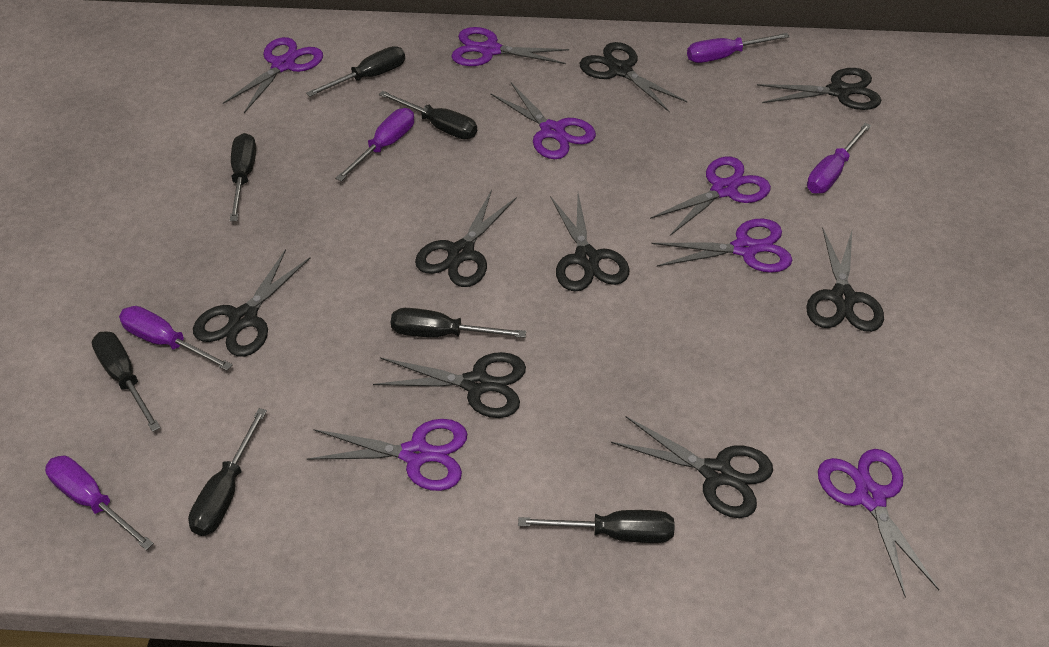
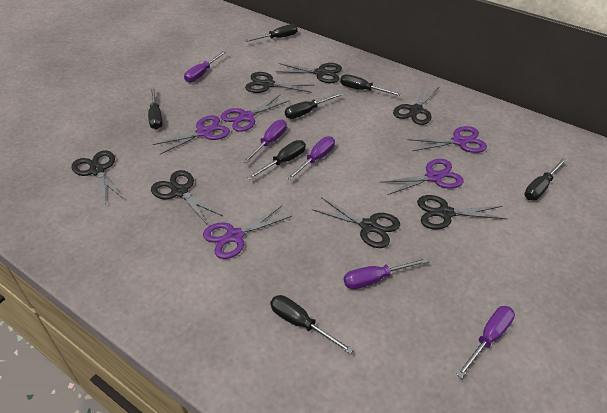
black scissors: [193,249,310,357] [373,352,526,418] [415,190,517,287] [550,193,630,291] [580,42,688,112] [611,416,773,518] [757,68,881,110] [806,228,884,332] = 8 -> [72,150,124,204] [151,170,222,224] [245,72,312,93] [276,63,342,83] [312,197,400,248] [393,86,439,125] [417,195,507,229] = 7
purple scissors: [223,37,323,113] [307,419,467,491] [451,27,569,66] [490,82,596,159] [650,157,771,236] [651,218,792,273] [818,449,939,598] = 7 -> [153,115,230,154] [203,206,292,259] [221,95,290,132] [380,159,464,195] [408,126,487,153] = 5

